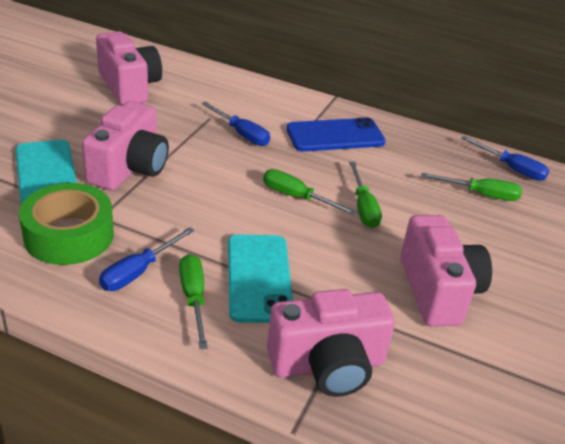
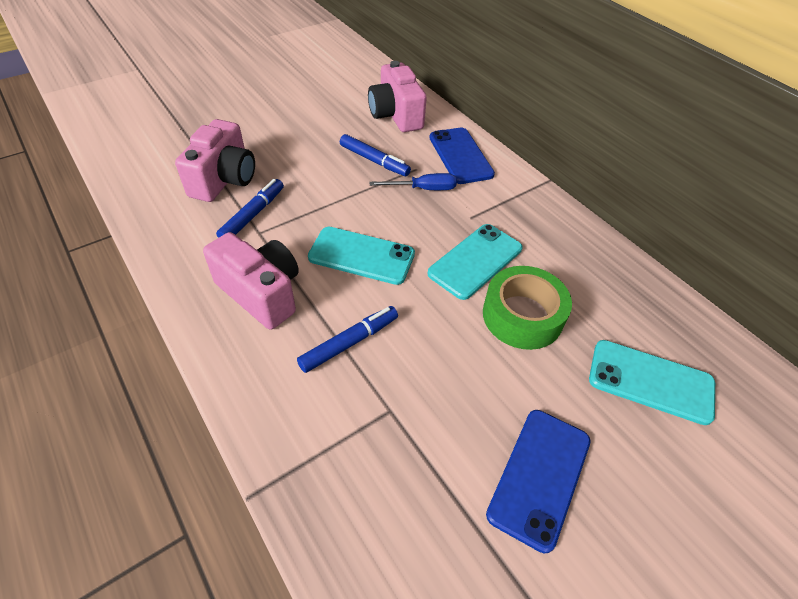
blue marker: none = 0 -> [216,179,284,238] [297,306,398,373] [340,134,411,176] = 3
blue phone: [286,117,386,152] = 1 -> [429,128,495,184] [486,410,591,553] = 2
blue screwdriver: [99,227,195,291] [201,102,270,146] [461,136,549,181] = 3 -> [369,173,457,190] = 1
green screwdriver: [179,254,208,349] [263,169,357,216] [349,162,382,228] [421,173,522,201] = 4 -> none = 0
pink camera: [82,101,169,190] [96,31,162,105] [267,289,395,397] [401,215,492,327] = 4 -> [175,119,255,202] [203,232,299,330] [368,61,427,132] = 3
turquoise phone: [16,140,77,204] [228,234,293,323] = 2 -> [308,227,415,285] [428,224,522,300] [589,340,715,425] = 3

